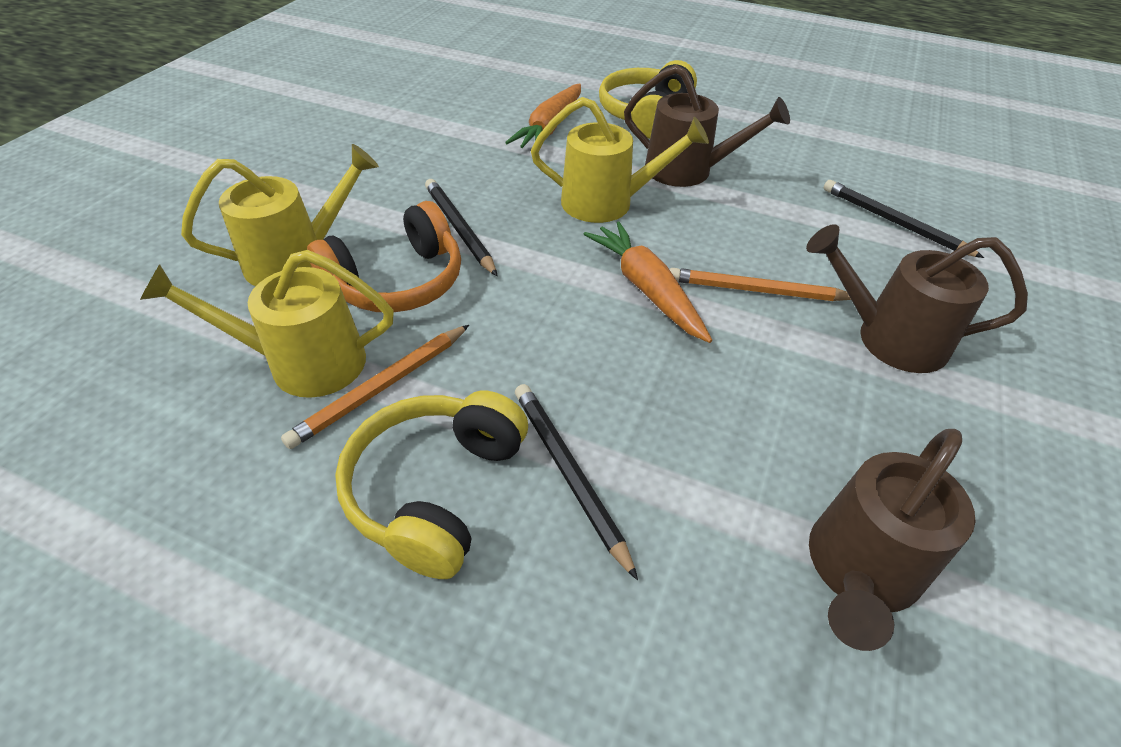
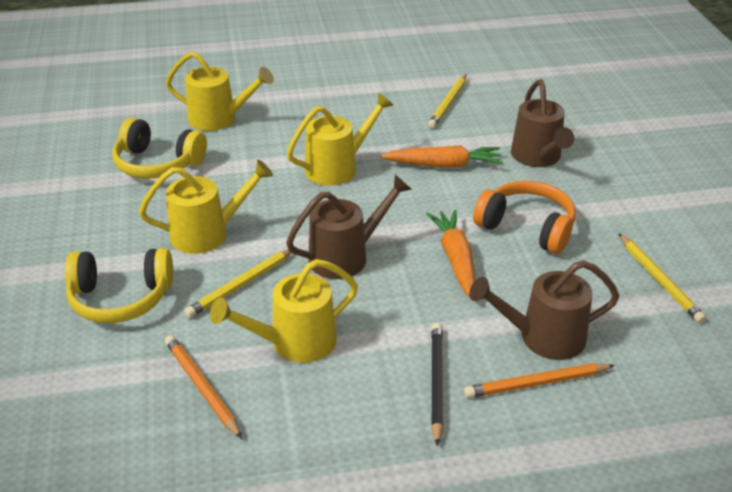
black pencil: [425,179,497,276] [515,384,638,580] [823,180,984,258] = 3 -> [431,323,443,446] = 1
yellow pencil: none = 0 -> [184,247,297,318] [428,74,467,128] [619,234,706,323] = 3
yellow watering can: [140,250,394,398] [181,144,379,286] [531,97,709,223] = 3 -> [139,160,273,254] [166,52,274,131] [210,259,358,363] [287,92,393,186] = 4

